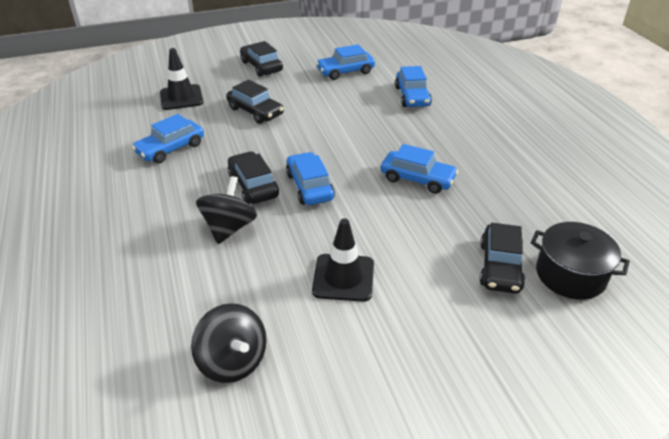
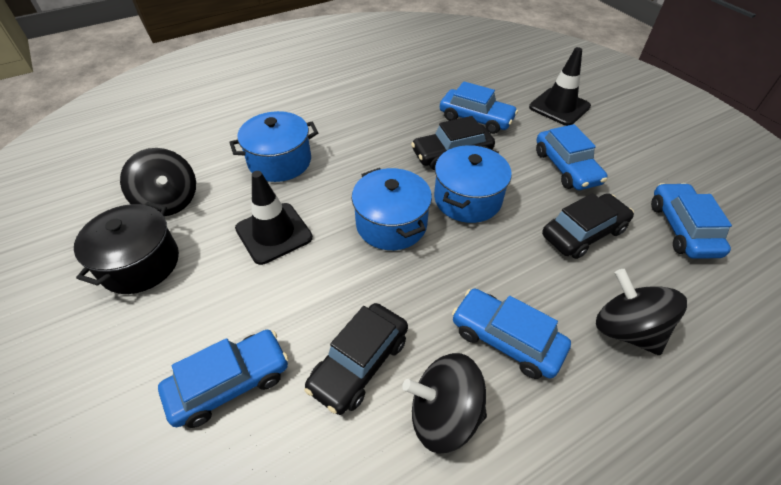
black car: [226,80,284,124] [228,151,279,204] [240,41,283,77] [480,223,525,294] = 4 -> [304,303,408,415] [411,116,495,170] [542,193,634,259] = 3
black spinning top: [191,303,267,383] [196,176,257,244] = 2 -> [120,148,196,216] [402,353,487,454] [596,269,687,355] = 3
blue pot: none = 0 -> [229,111,318,182] [352,168,432,250] [434,145,512,223] = 3

